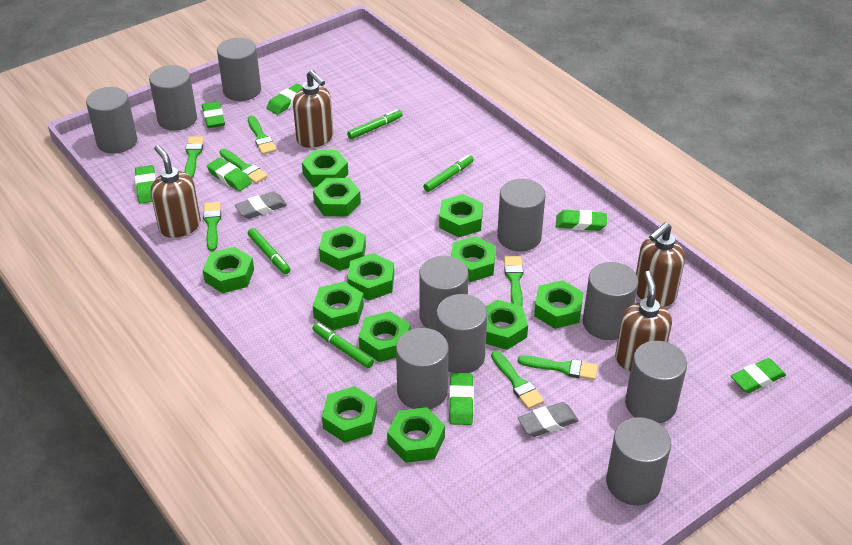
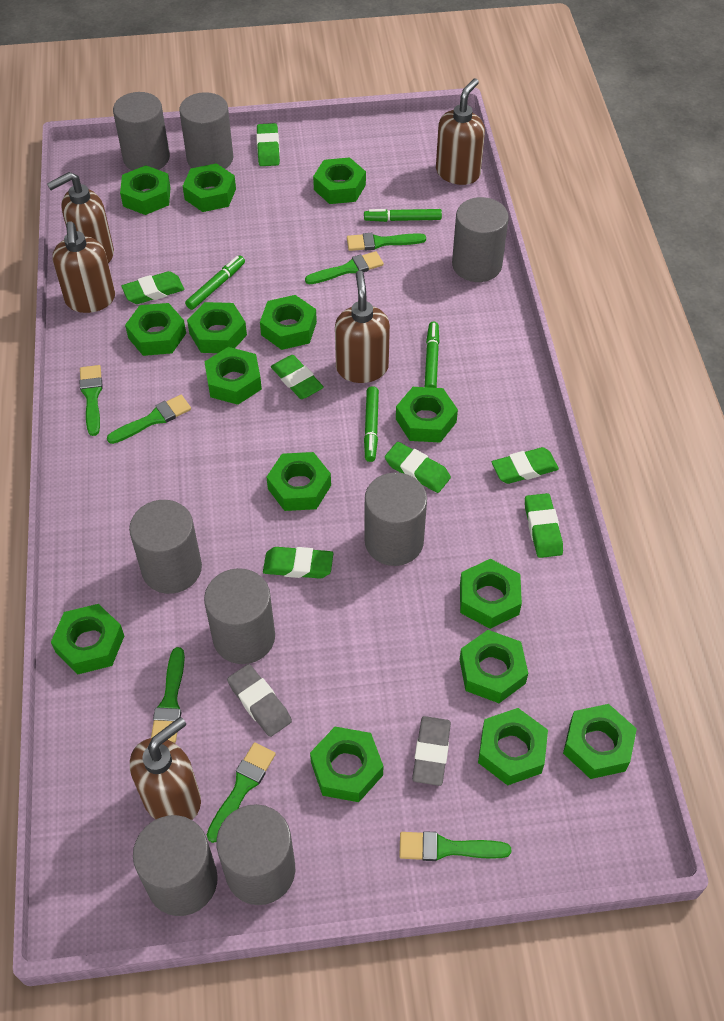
brown soap dispenser: [151,145,201,238] [293,70,333,148] [615,271,672,371] [636,222,685,307] = 4 -> [47,172,114,263] [52,221,115,313] [130,717,201,820] [335,270,390,383] [436,78,485,185] = 5
green nut: [203,247,254,293] [302,150,348,187] [313,178,361,217] [313,281,364,330] [319,225,366,271] [322,386,377,443] [347,253,394,300] [359,311,410,362] [387,407,445,463] [439,194,483,237] [451,236,496,282] [486,300,528,350] [534,280,584,329] = 13 -> [51,604,124,675] [120,165,171,215] [125,303,186,356] [183,163,236,212] [187,302,247,353] [205,347,262,405] [260,295,317,350] [267,452,331,511] [310,727,383,802] [313,157,366,204] [396,387,458,443] [459,630,528,703] [460,559,522,629] [478,708,548,785] [563,704,637,779] = 15
grey cylinder: [86,87,137,154] [149,65,197,131] [217,38,261,101] [396,328,449,409] [419,256,469,331] [436,294,488,373] [497,179,546,252] [583,262,639,340] [606,417,671,505] [625,341,687,423] = 10 -> [113,92,170,171] [129,500,202,594] [133,815,218,916] [179,92,233,169] [204,568,275,664] [216,804,295,905] [365,472,427,566] [452,197,509,282] = 8

